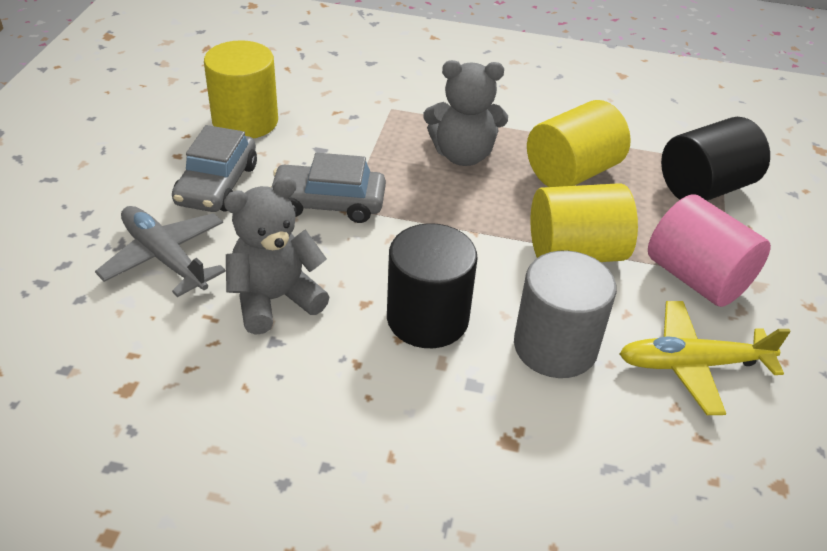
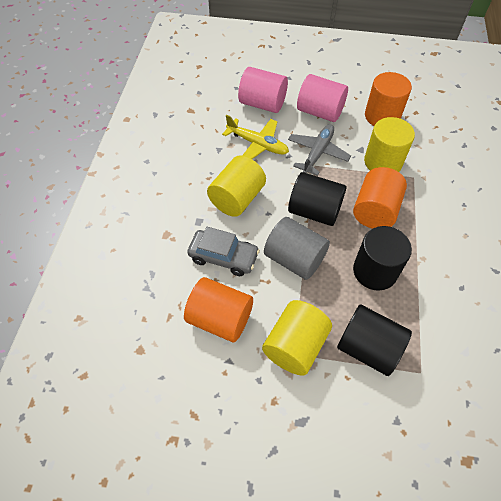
black cylinder: [387,223,478,348] [661,117,770,201] = 2 -> [288,172,346,226] [337,305,412,376] [353,226,412,291] = 3
grey car: [172,125,257,212] [270,153,386,223] = 2 -> [187,227,260,276] = 1
grey teddy bear: [224,177,330,335] [423,60,508,166] = 2 -> none = 0
orange cylinder: none = 0 -> [184,277,253,342] [353,167,407,229] [365,72,412,126] = 3
pink cylinder: [648,194,771,307] = 1 -> [238,67,288,113] [297,74,348,122] = 2

